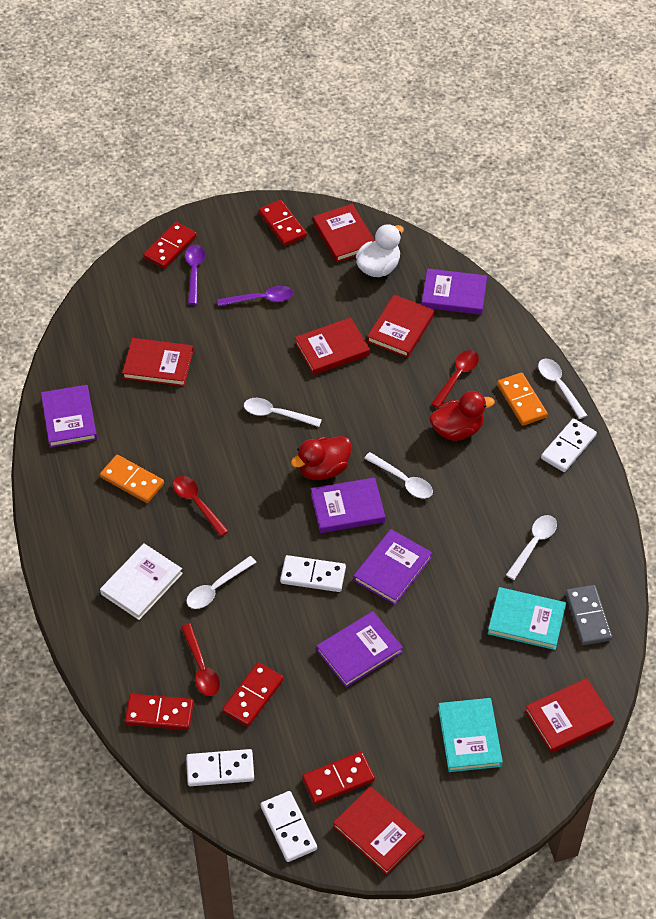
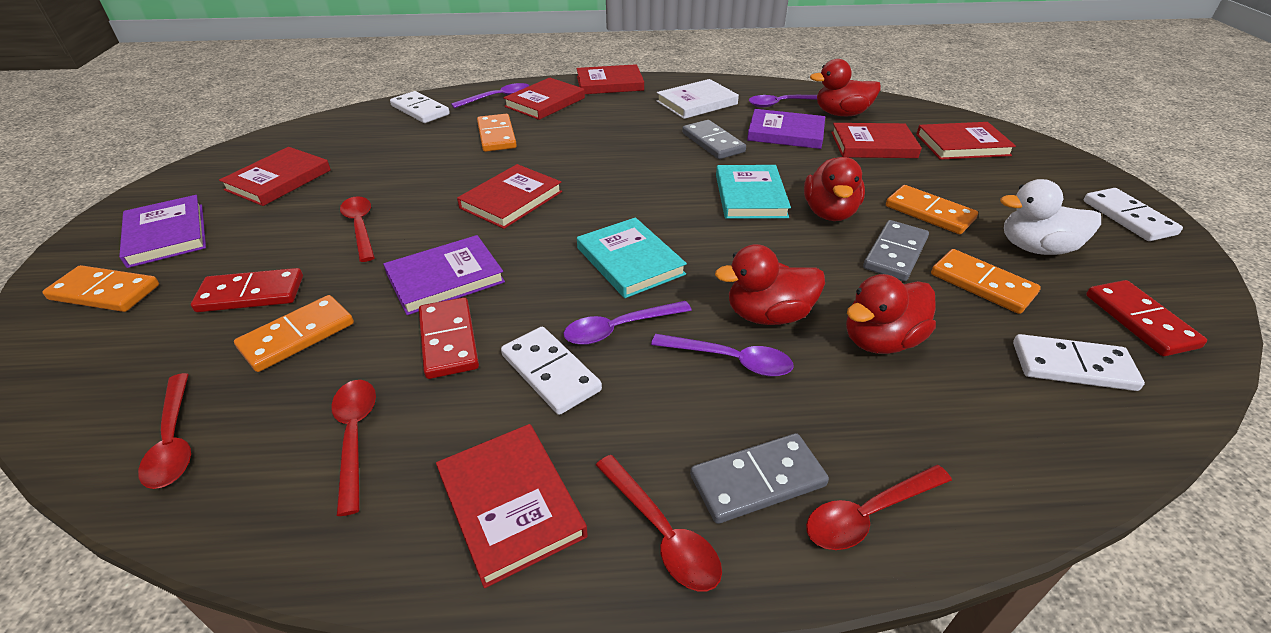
grey domino: [566,585,612,645] = 1 -> [682,120,746,159] [690,433,829,524] [863,220,929,281] = 3
orange domino: [100,455,164,503] [497,373,548,426] = 2 -> [42,265,159,312] [234,295,354,372] [477,114,517,152] [886,185,978,234] [931,249,1041,314] = 5
purple book: [41,385,97,448] [311,478,385,533] [316,611,403,688] [353,529,432,605] [422,269,487,315] = 5 -> [119,195,206,268] [383,235,505,315] [747,109,825,149] = 3
purple spoon: [185,244,205,305] [217,286,293,306] = 2 -> [451,83,529,108] [563,301,692,345] [651,334,794,376] [749,95,817,107] = 4
red book: [122,338,193,386] [295,317,370,375] [313,204,375,262] [333,786,425,875] [367,295,435,358] [525,678,614,753] = 6 -> [219,147,331,206] [436,424,588,588] [457,164,562,229] [503,77,585,120] [577,64,644,94] [831,123,922,158] [916,122,1016,160] = 7
red domino: [125,694,194,730] [143,222,197,269] [222,662,284,727] [259,200,307,246] [302,752,375,805] = 5 -> [191,268,303,312] [419,297,479,379] [1086,280,1207,356] = 3
red duck: [291,436,352,480] [430,391,495,441] = 2 -> [715,244,825,325] [804,157,865,221] [810,59,881,116] [846,274,936,354] = 4
red spoon: [173,476,228,536] [181,624,220,696] [431,350,479,408] = 3 -> [138,373,191,489] [331,380,376,516] [340,196,375,262] [596,455,722,591] [806,465,952,550] = 5
white spoon: [186,556,256,609] [244,398,322,427] [364,452,433,499] [506,515,557,580] [538,359,587,419] = 5 -> none = 0

